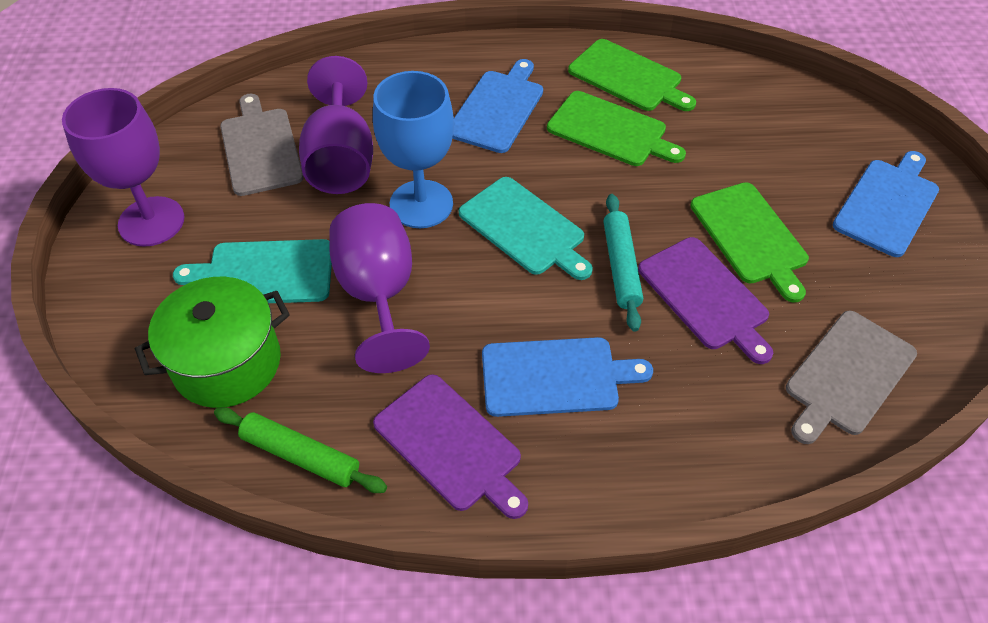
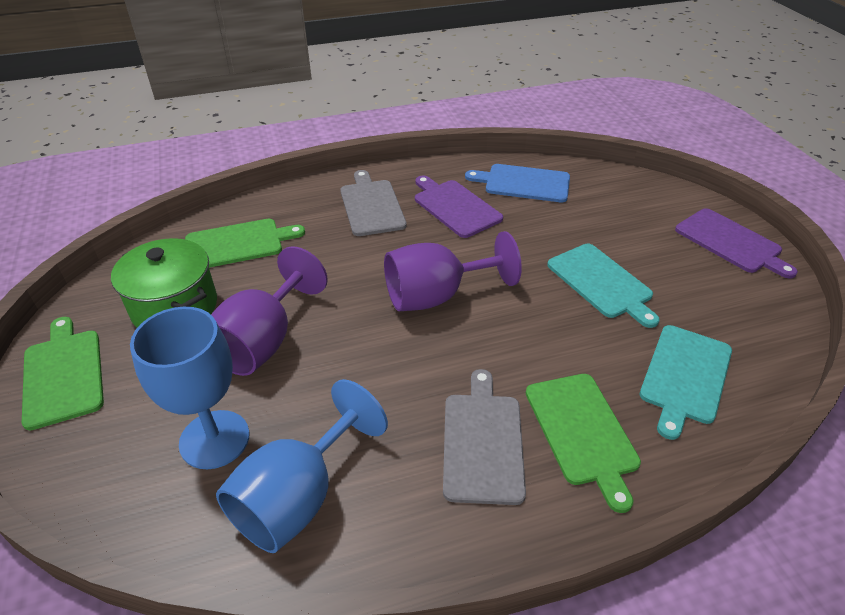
blue cutting board: [452,59,543,153] [482,337,653,417] [833,151,939,257] = 3 -> [465,164,570,202] = 1
blue goblet: [373,71,454,228] = 1 -> [130,307,249,469] [216,379,388,553] = 2
green rolling pin: [214,407,387,493] = 1 -> none = 0
purple goblet: [62,88,185,247] [299,56,373,194] [329,203,430,373] = 3 -> [211,246,328,376] [384,231,522,311] = 2
turquoise rolling pin: [603,194,643,331] = 1 -> none = 0

